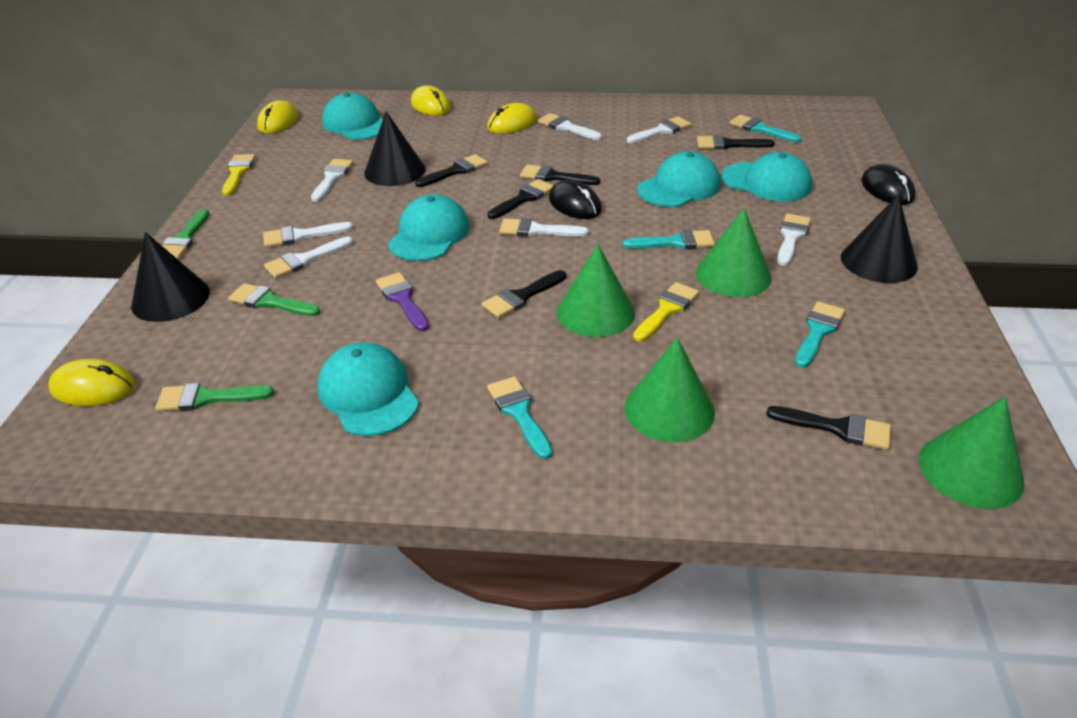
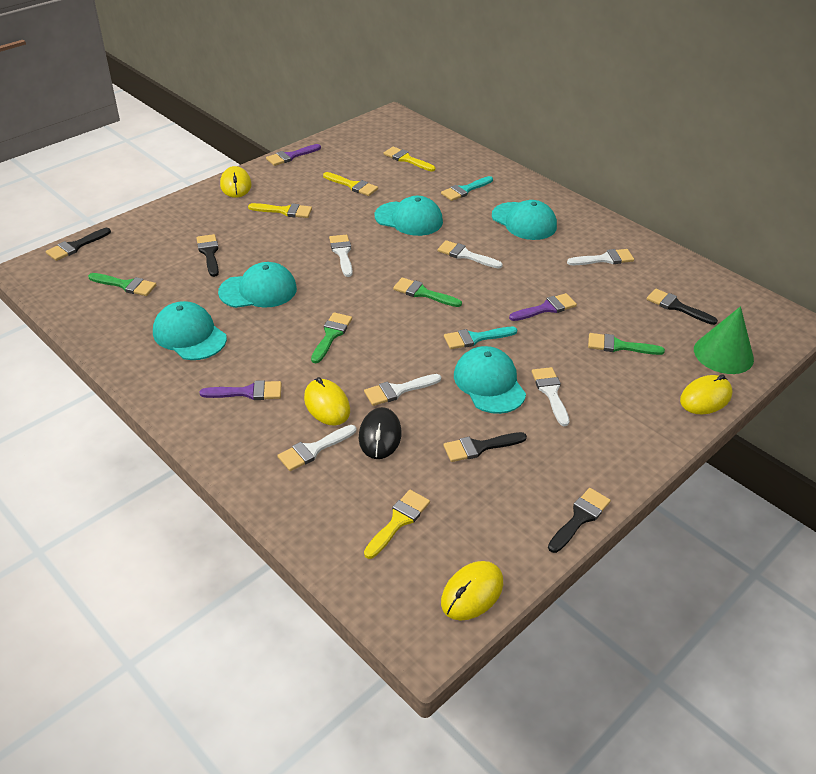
black brush: [415,154,488,187] [482,270,566,318] [488,179,553,219] [520,164,600,185] [697,135,775,150] [766,406,891,450] = 6 -> [46,228,111,261] [196,234,219,277] [443,432,527,462] [548,488,611,553] [647,289,718,325] = 5
black cone: [131,232,210,322] [364,111,426,186] [841,195,918,283] = 3 -> none = 0
black mouse: [549,180,602,219] [861,164,916,205] = 2 -> [359,407,401,459] = 1
green brush: [155,383,274,411] [162,209,209,259] [228,283,320,316] = 3 -> [88,273,156,296] [311,312,352,363] [393,277,462,307] [588,333,665,355] = 4
green cone: [557,244,635,337] [624,338,715,442] [696,208,771,297] [919,396,1025,509] = 4 -> [694,306,754,374] = 1
purple brush: [376,272,429,331] = 1 -> [200,380,282,400] [266,144,321,166] [509,293,577,321] = 3
turquoise brush: [487,376,552,459] [622,230,715,249] [730,115,802,142] [795,301,845,368] = 4 -> [441,176,493,201] [444,327,517,349] = 2
white brush: [263,222,353,248] [264,237,353,278] [311,159,353,202] [499,218,589,237] [538,113,602,140] [627,117,691,143] [777,214,811,266] = 7 -> [277,425,356,471] [329,235,353,277] [364,374,441,406] [438,240,503,269] [532,367,569,426] [567,249,634,265] = 6
yellow brush: [222,154,256,196] [633,282,699,342] = 2 -> [248,203,312,218] [323,172,378,196] [364,490,430,559] [383,147,435,172] = 4

